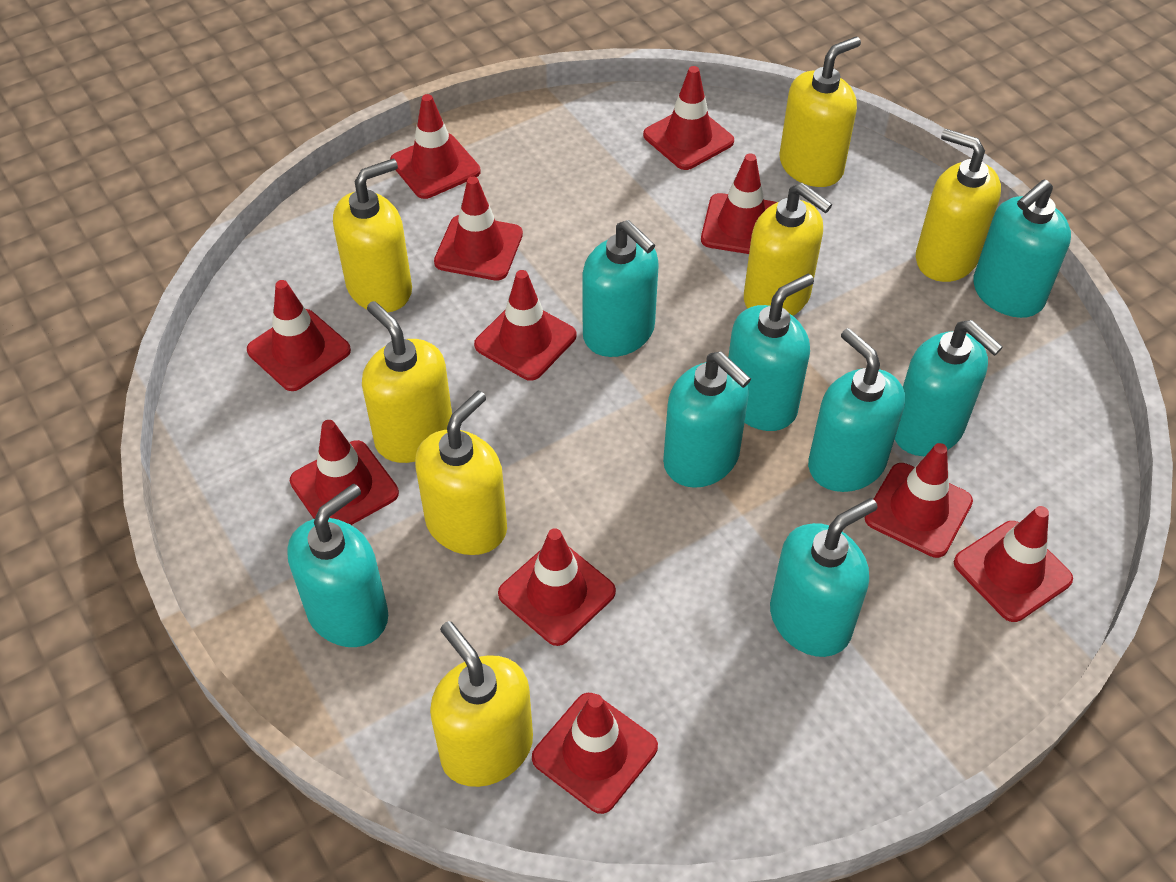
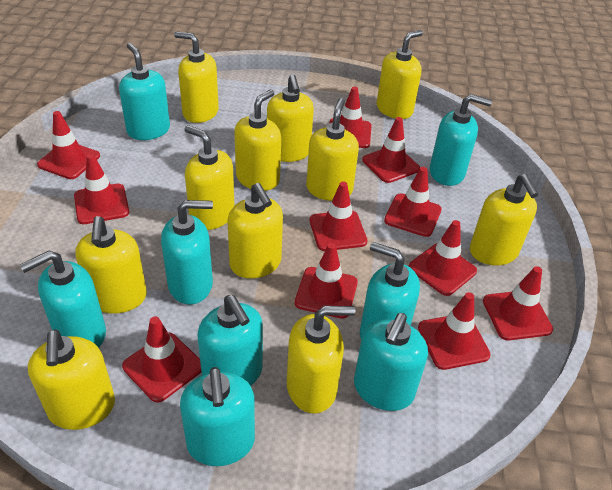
yellow soap dispenser: [333,159,412,312] [362,301,452,463] [415,391,507,555] [430,621,533,787] [744,183,832,316] [779,37,861,187] [916,129,1001,282] = 7 -> [28,329,115,430] [76,216,147,314] [174,32,219,123] [184,125,235,230] [228,183,283,279] [234,89,281,191] [267,74,314,162] [287,306,355,413] [306,98,359,201] [377,30,423,119] [470,174,538,266] = 11

